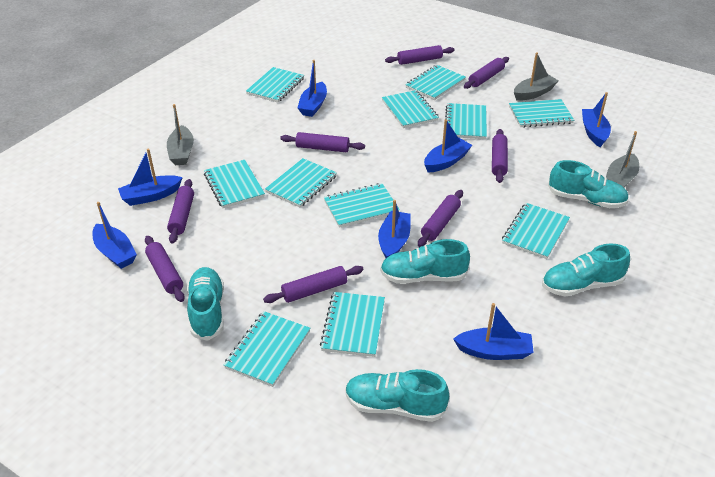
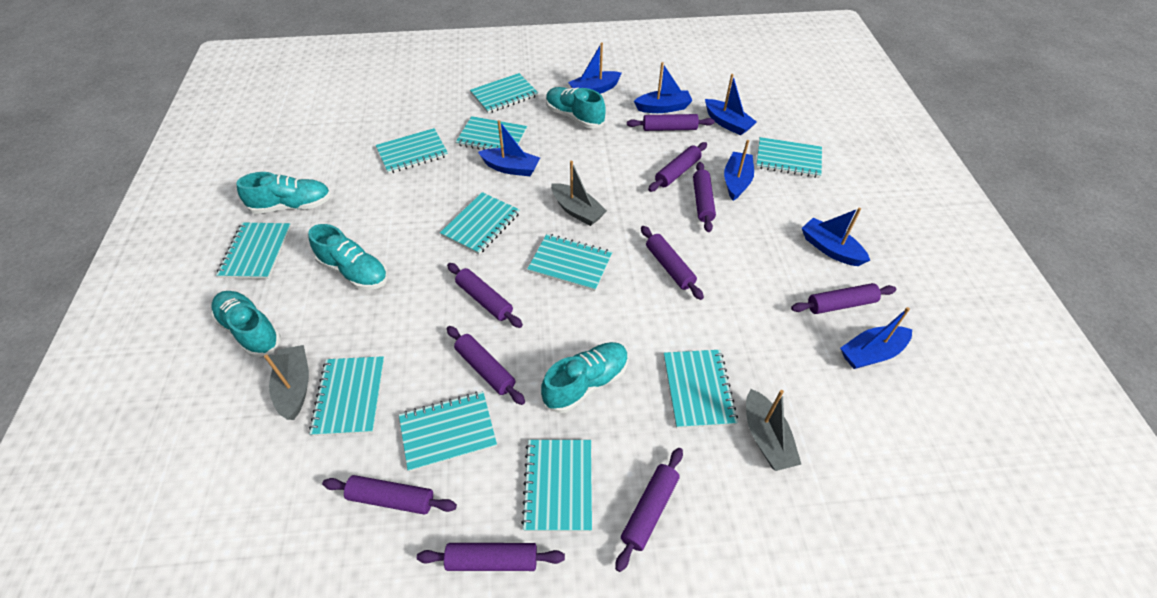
purple rolling pin: [145,236,185,302] [167,179,194,244] [263,266,364,303] [280,132,365,152] [385,45,454,65] [418,190,463,247] [464,57,509,89] [492,129,508,183] = 8 -> [322,475,457,515] [417,543,565,571] [447,263,523,328] [447,326,525,405] [615,448,683,572] [627,114,715,131] [641,226,704,300] [648,142,707,192] [693,162,716,232] [791,283,896,314] = 10

